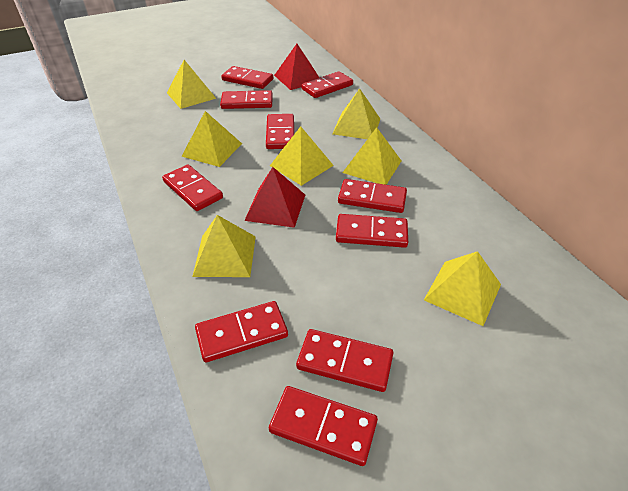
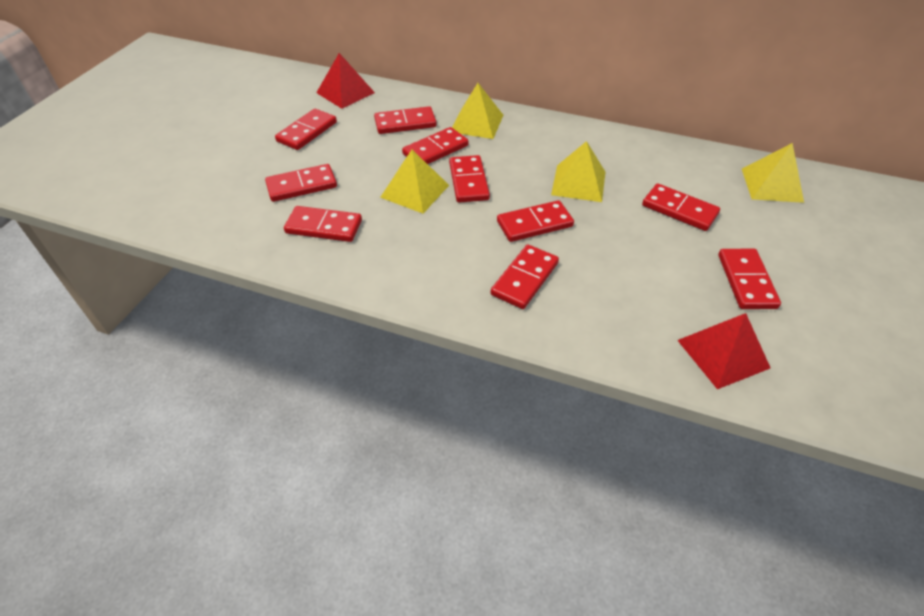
yellow pyramid: [167,60,216,109] [181,111,242,167] [192,215,256,277] [270,126,334,186] [332,88,380,139] [342,127,401,185] [424,251,501,326] = 7 -> [380,150,449,214] [452,83,503,139] [551,141,605,202] [742,143,804,203] = 4

